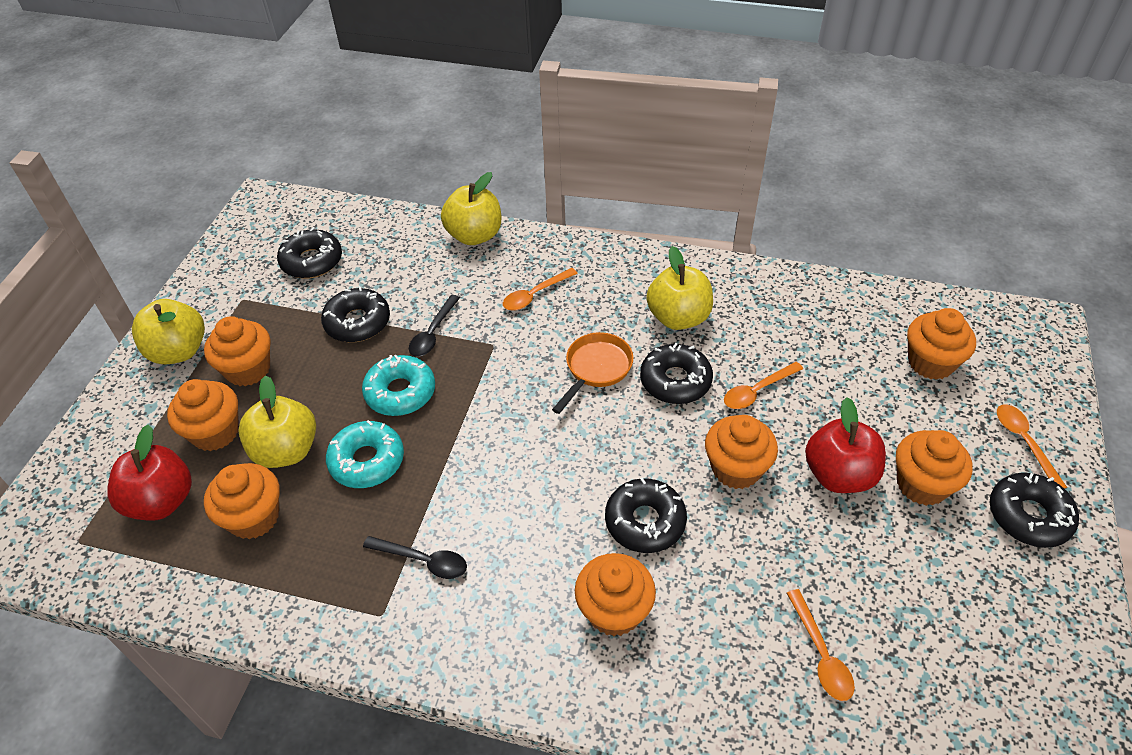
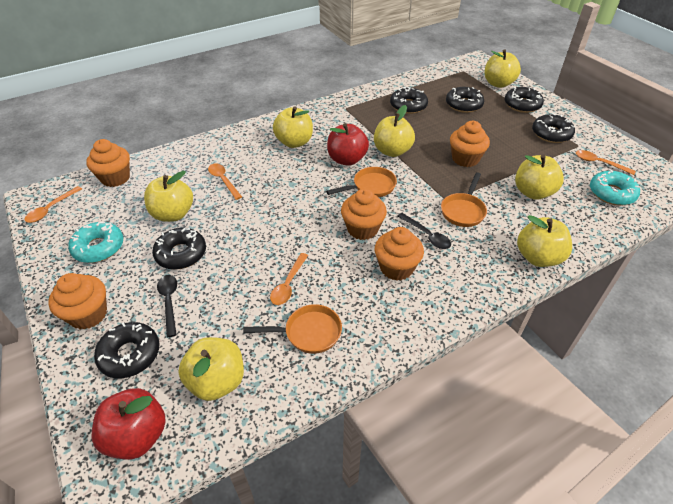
black donut: [277,227,342,279] [321,286,390,342] [605,477,687,553] [640,343,713,404] [990,473,1079,548] = 5 -> [94,322,159,379] [152,228,206,270] [390,87,428,114] [446,87,484,113] [505,87,544,113] [532,113,575,143] = 6
orange cupcake: [167,379,239,451] [204,316,271,386] [204,463,280,539] [575,553,656,636] [705,415,778,489] [896,430,973,506] [907,308,976,380] = 7 -> [48,273,107,330] [86,139,130,187] [341,189,387,240] [375,227,424,280] [450,121,490,167] = 5
orange pan: [552,332,634,414] = 1 -> [243,304,342,354] [326,167,397,197] [441,172,487,227] = 3
yellow apple: [132,299,205,364] [239,375,316,468] [441,172,501,245] [646,246,713,330] = 4 -> [144,171,193,222] [178,337,244,401] [273,106,313,148] [374,105,415,157] [485,49,521,88] [515,155,564,200] [517,215,572,267] = 7

